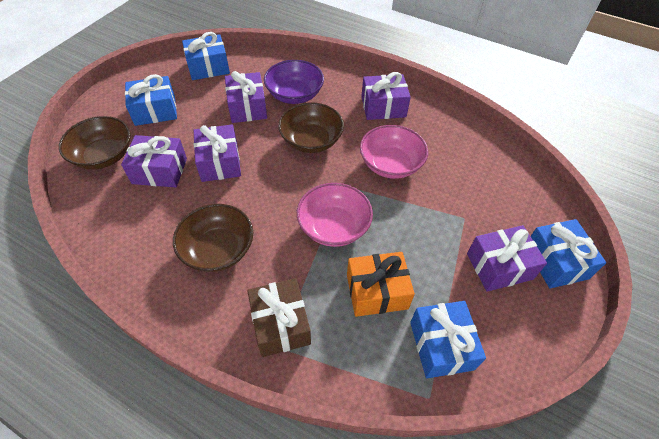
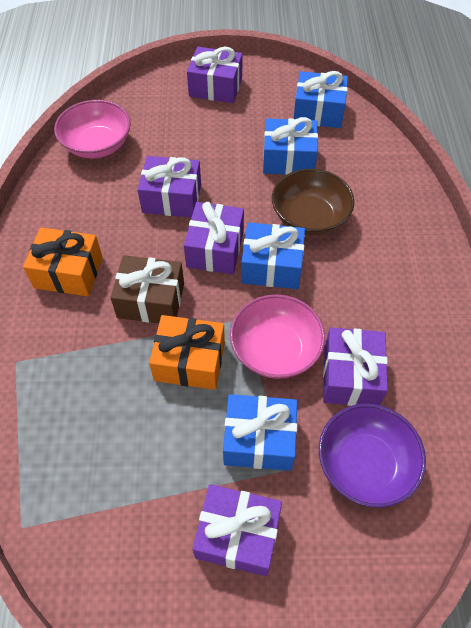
brown bowl: [59,116,131,170] [173,204,253,272] [278,102,344,153] = 3 -> [272,169,355,235] = 1
orange gift: [347,252,415,317] = 1 -> [23,227,103,296] [149,315,225,390] = 2

